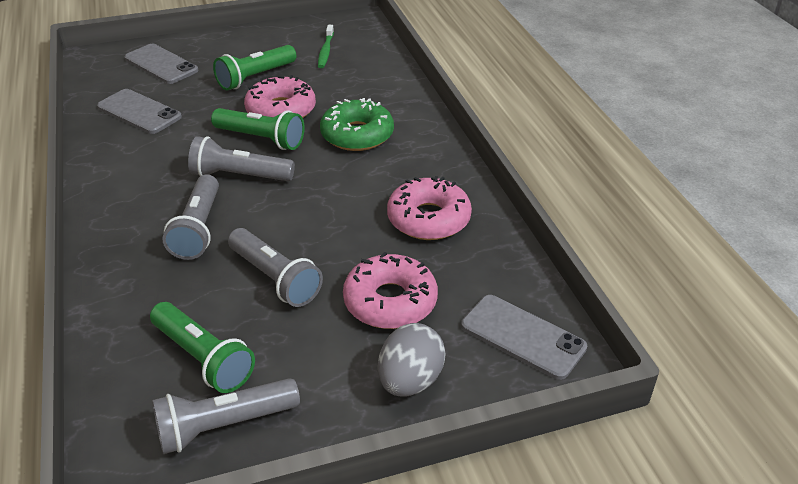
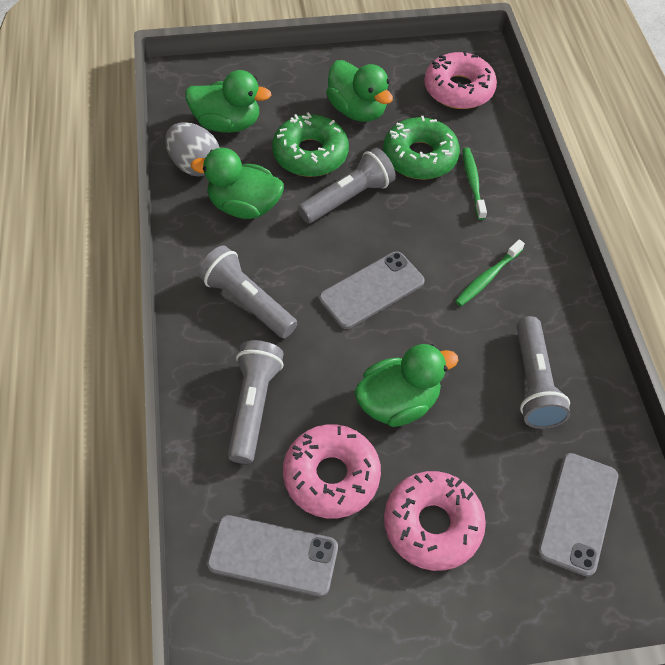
green donut: [320,98,394,151] = 1 -> [272,112,349,177] [383,116,460,180] = 2
green duck: none = 0 -> [185,70,271,133] [191,148,284,219] [326,60,393,122] [354,344,459,427] = 4
green flashlight: [150,302,255,393] [211,108,305,150] [213,45,296,90] = 3 -> none = 0
green toothbrush: [318,25,334,68] = 1 -> [455,240,525,306] [462,148,487,220] = 2

